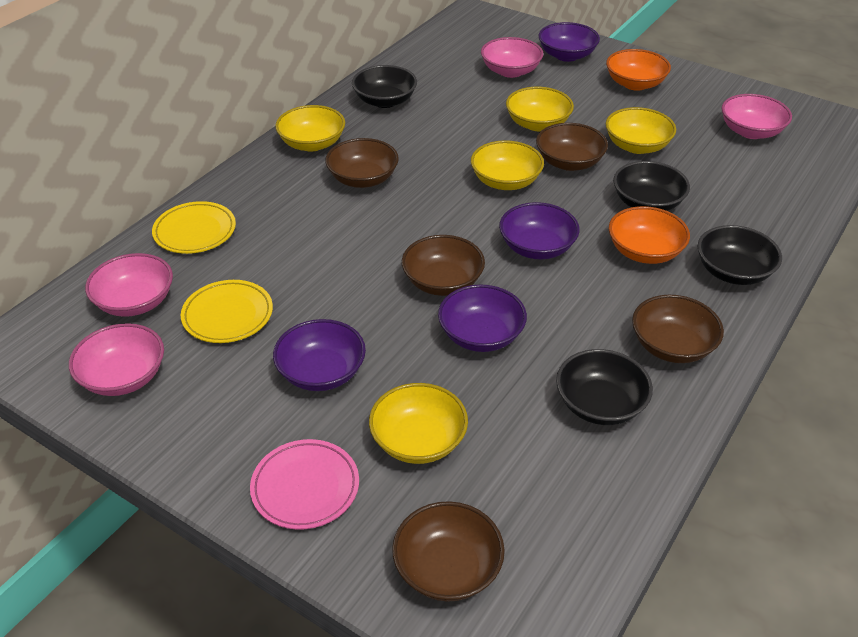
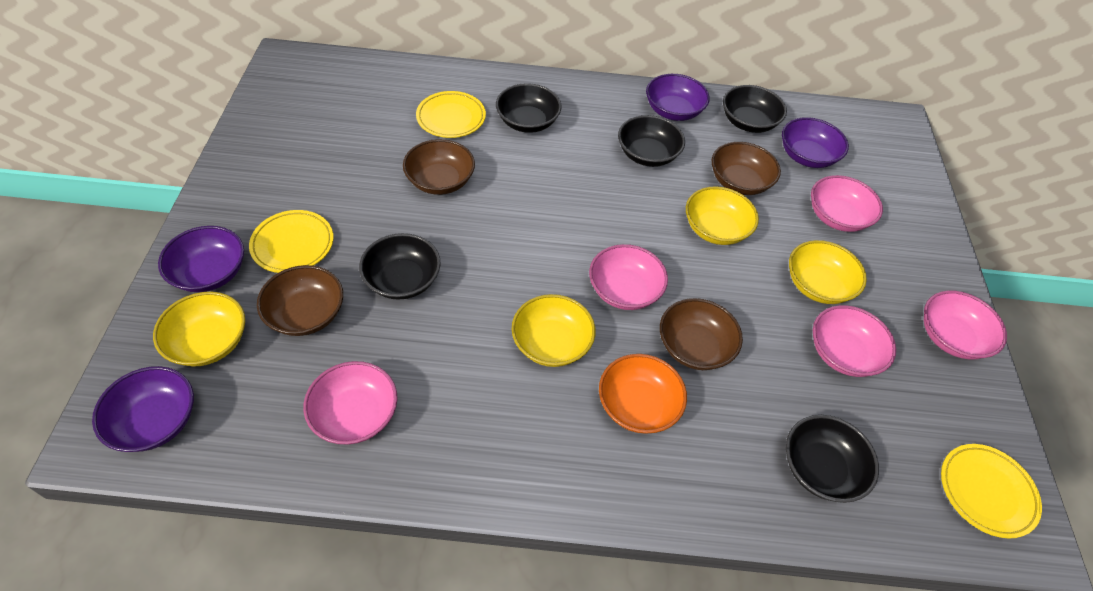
black bowl: [352,65,417,108] [556,349,653,425] [613,161,690,211] [697,225,782,285] = 4 -> [359,233,441,299] [496,83,562,133] [618,115,685,167] [723,85,787,133] [786,415,879,503] = 5
brown bowl: [325,138,399,188] [392,501,505,602] [402,235,485,296] [536,123,608,171] [632,295,724,363] = 5 -> [257,265,343,336] [403,139,475,195] [660,298,743,370] [712,142,781,195] = 4
orange bowl: [606,49,671,91] [609,206,690,264] = 2 -> [599,354,687,434] = 1
pink bowl: [69,323,164,396] [85,253,173,317] [481,37,543,78] [721,94,792,139] = 4 -> [303,361,397,444] [589,244,668,310] [811,175,883,232] [813,305,896,377] [924,290,1007,359] = 5
pink plate: [250,439,359,530] = 1 -> none = 0
yellow bowl: [275,105,345,152] [369,383,468,464] [471,140,544,190] [506,87,574,131] [606,107,676,154] = 5 -> [153,292,245,367] [512,294,596,367] [686,186,759,245] [789,240,867,304] = 4
yellow plate: [152,201,236,254] [181,280,273,343] = 2 -> [249,210,334,273] [416,91,486,138] [941,444,1042,539] = 3

